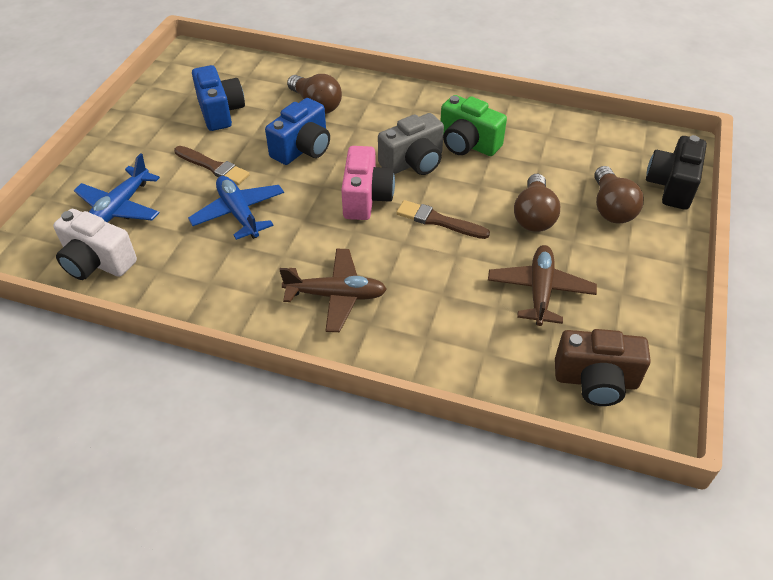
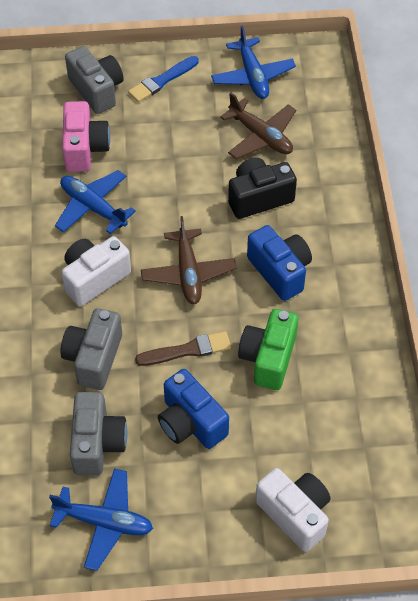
blue brush: none = 0 -> [128,56,199,102] = 1
blue plane: [74,153,160,223] [188,176,284,240] = 2 -> [49,468,153,571] [55,170,136,234] [211,25,296,99] = 3
brown brush: [174,146,250,185] [396,200,490,239] = 2 -> [135,331,231,366] = 1
brown camera: [555,329,651,406] = 1 -> none = 0
brown light bulb: [287,74,342,114] [514,174,560,232] [594,166,644,224] = 3 -> none = 0
grey camera: [378,113,444,175] = 1 -> [60,308,122,390] [65,46,124,114] [70,392,128,475] = 3
white camera: [53,209,137,280] = 1 -> [62,236,131,306] [255,468,330,552] = 2

